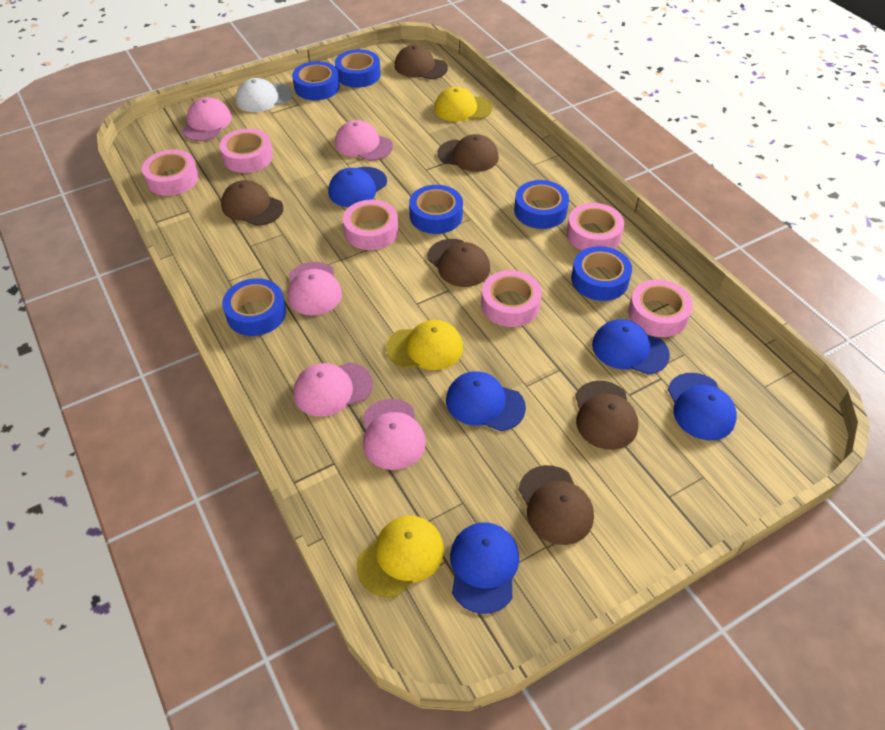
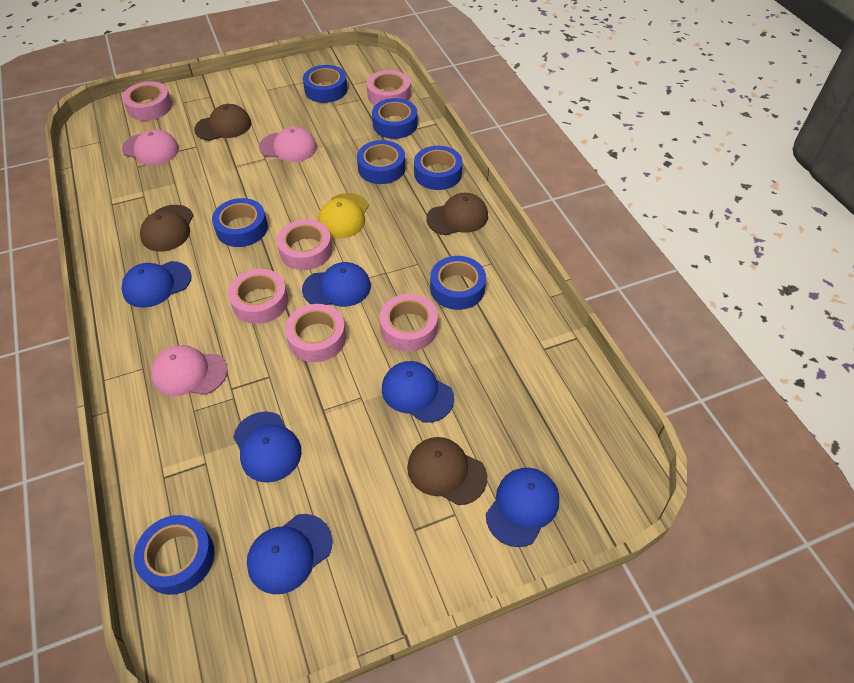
blue cap: [328,167,387,207] [446,371,526,431] [450,522,519,614] [592,319,670,375] [668,373,737,440] = 5 -> [121,261,192,308] [233,411,301,483] [247,514,332,594] [302,262,371,307] [382,361,454,423] [486,468,559,547] = 6
blue tape: [222,278,286,336] [292,61,340,100] [335,49,381,88] [409,185,463,234] [514,180,569,229] [571,246,632,301] = 6 -> [134,515,215,595] [212,198,268,247] [303,65,347,103] [357,140,405,184] [372,98,417,139] [414,146,463,190] [430,256,486,310] = 7
brown cap: [221,180,283,226] [395,45,448,79] [428,239,490,287] [437,134,499,172] [518,465,594,545] [575,381,639,450] = 6 -> [140,205,194,252] [194,104,251,141] [407,437,487,505] [426,193,488,235] = 4
pink cap: [182,97,232,141] [288,262,342,315] [294,362,373,417] [335,120,393,161] [363,399,426,470] = 5 -> [122,129,179,165] [151,345,228,396] [259,127,317,162] = 3
white cap: [236,78,293,112] = 1 -> none = 0
yellow cap: [357,515,444,598] [386,320,463,370] [434,87,492,122] = 3 -> [318,193,369,238] = 1

